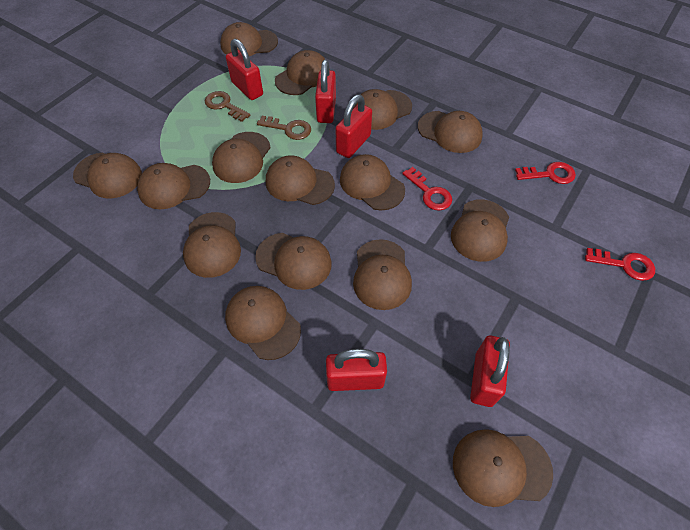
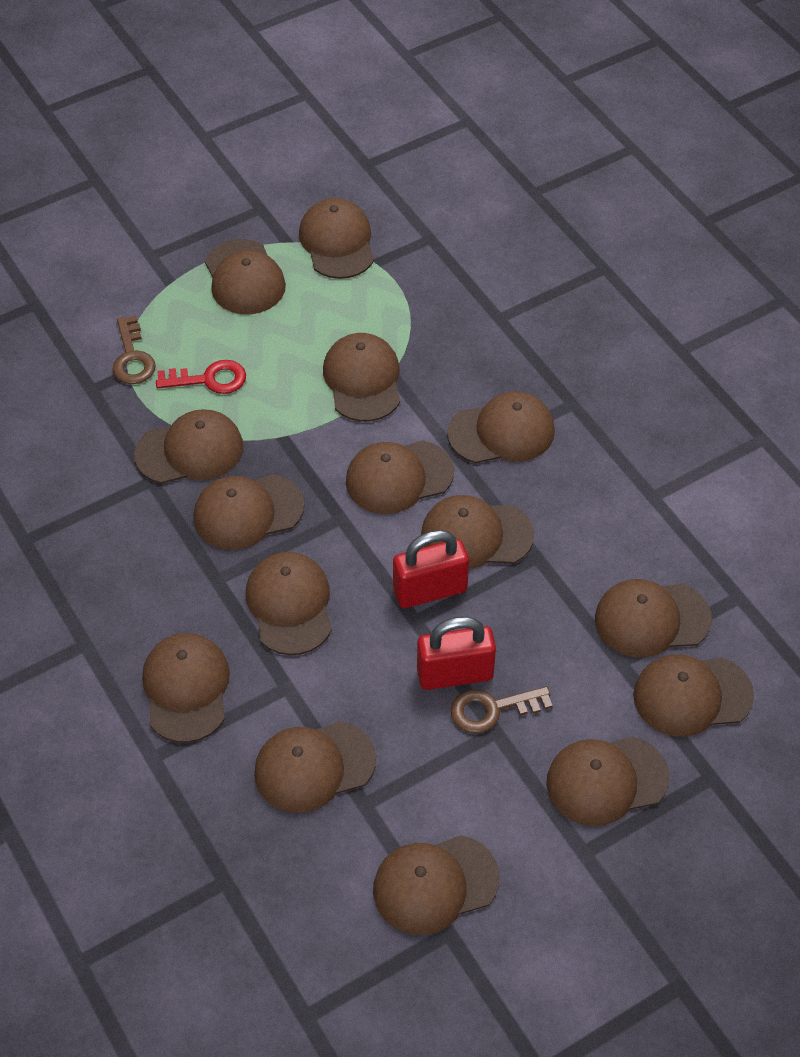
red key: [402,167,452,211] [515,162,576,184] [585,248,655,281] = 3 -> [156,360,246,394] = 1
red padlock: [226,39,263,100] [315,60,336,123] [326,349,387,391] [335,94,372,158] [470,336,510,407] = 5 -> [393,530,469,608] [417,616,496,690] = 2

